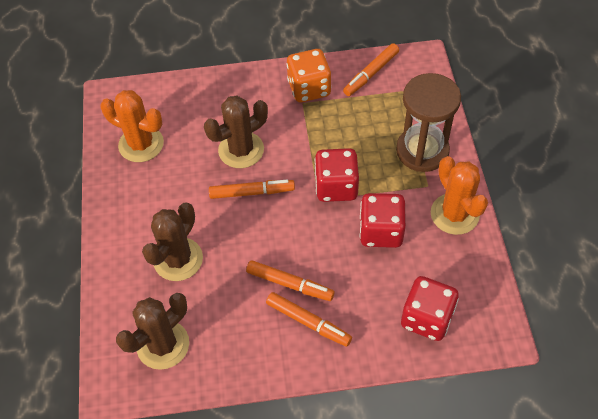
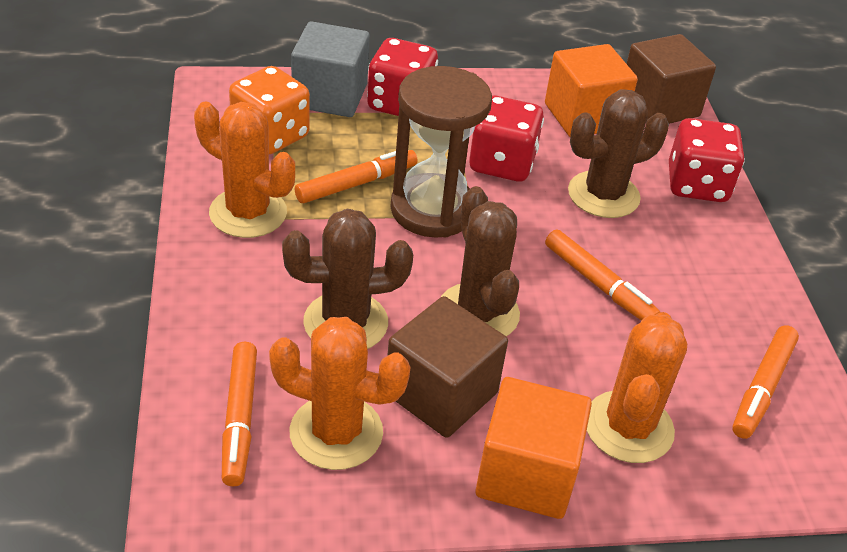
brown cube: none = 0 -> [387,296,508,438] [626,34,716,124] = 2
grey cube: none = 0 -> [291,21,370,117] = 1
orange cactus: [100,90,164,162] [431,156,488,235] = 2 -> [194,101,295,238] [269,317,411,470] [587,312,687,463] = 3
orange cube: none = 0 -> [475,377,592,519] [545,44,638,137] = 2

